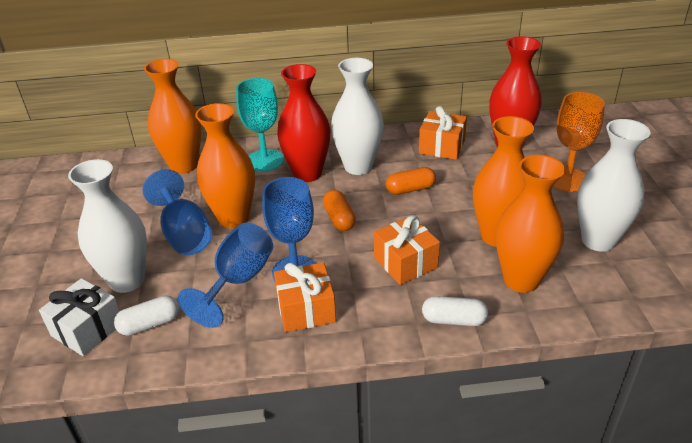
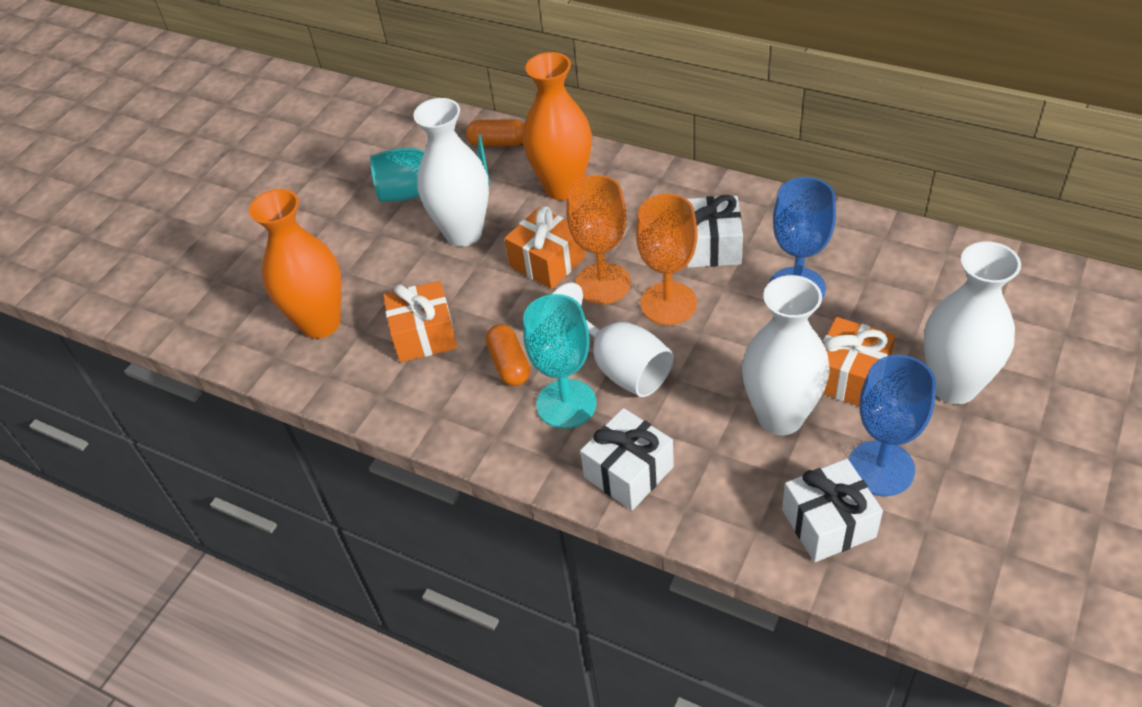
blue goblet: [143,169,212,255] [178,223,273,328] [262,177,316,281] = 3 -> [769,177,836,300] [849,355,936,496] = 2
orange goblet: [553,92,605,192] = 1 -> [566,175,631,304] [636,193,698,325] = 2
orange vase: [144,59,202,174] [195,103,255,228] [473,116,534,247] [496,155,565,293] = 4 -> [249,189,342,339] [522,52,592,200] = 2
red vase: [277,64,330,182] [489,36,542,147] = 2 -> none = 0
turquoise goblet: [236,78,284,172] = 1 -> [370,134,490,202] [523,294,597,429] = 2
white capsule: [114,296,180,336] [422,296,488,326] = 2 -> none = 0
white gift: [39,278,120,356] = 1 -> [580,408,674,510] [687,195,743,268] [782,459,883,562] = 3
white goblet: none = 0 -> [552,283,674,397] = 1

